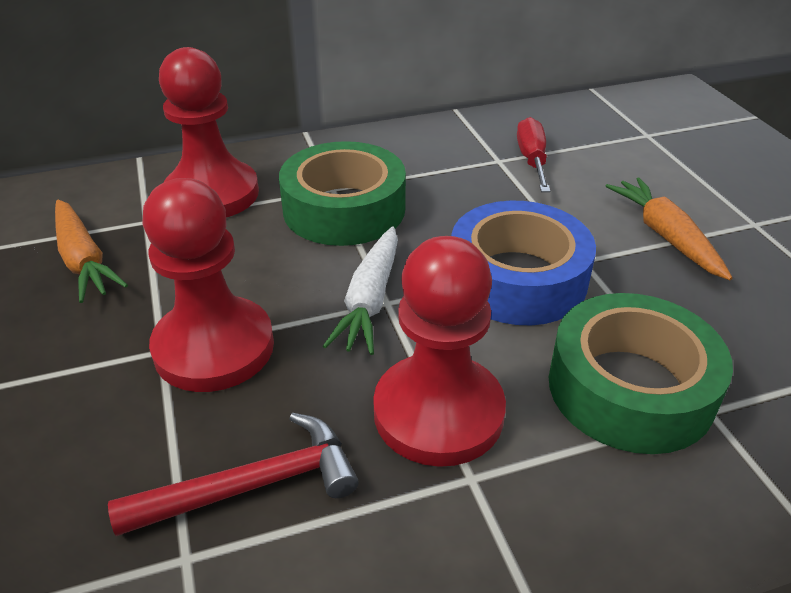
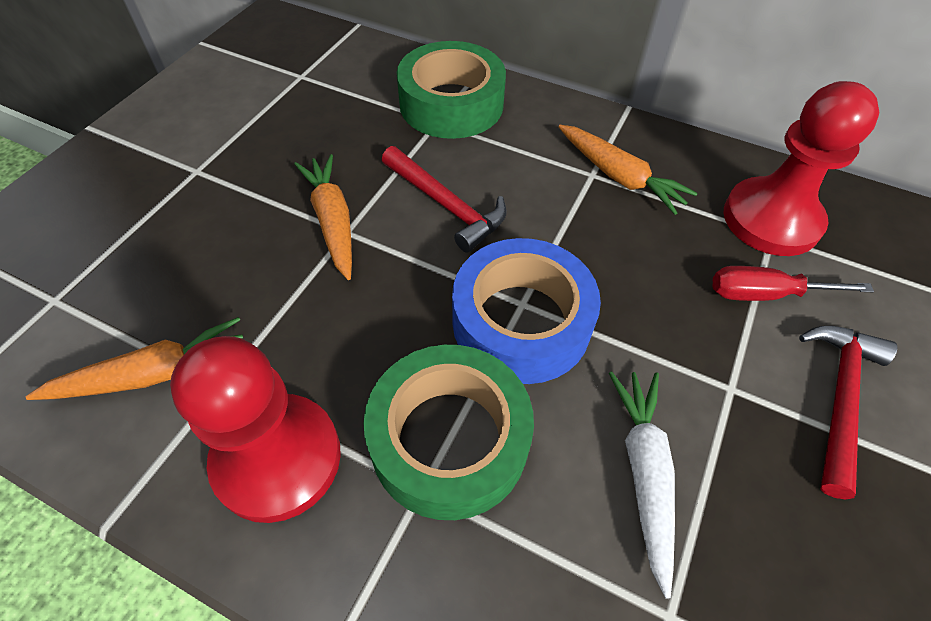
orange carrot: [55,200,128,303] [606,177,733,280] = 2 -> [26,317,243,400] [294,154,352,280] [559,125,698,215] = 3
red hammer: [108,413,359,536] = 1 -> [382,146,507,253] [799,326,897,500] = 2
red pawn: [142,178,274,392] [159,47,259,217] [373,236,506,467] = 3 -> [170,336,341,523] [724,81,879,256] = 2

